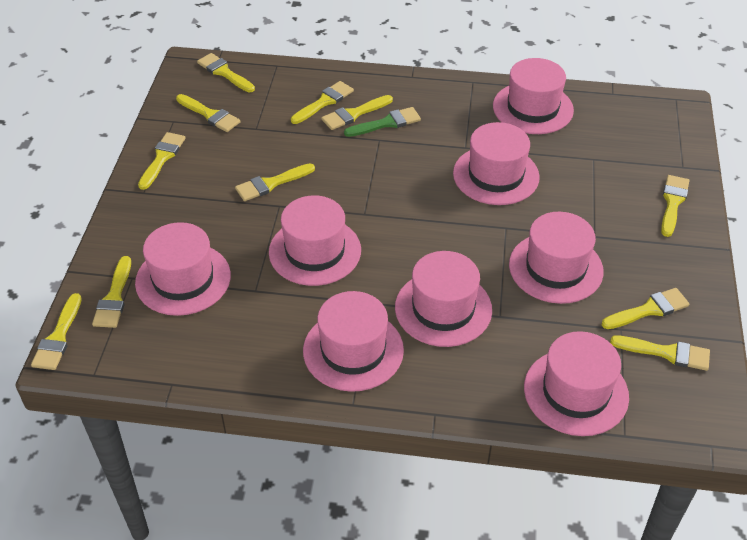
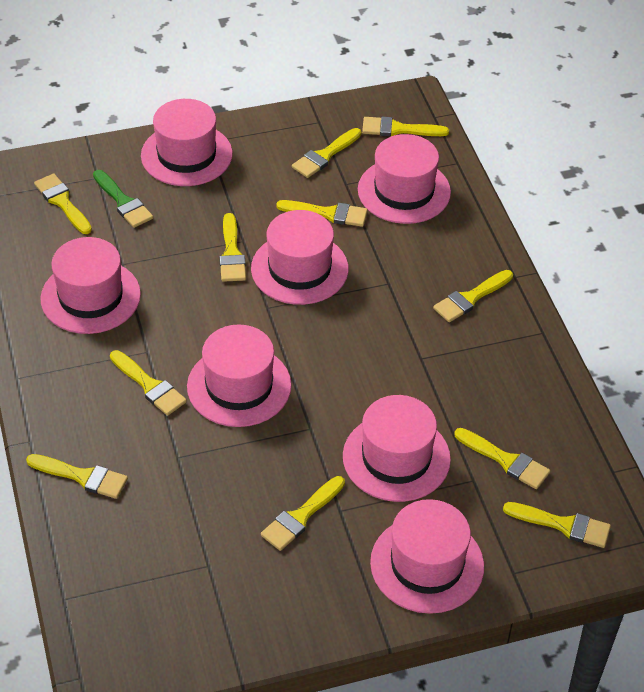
pink hat: [135,222,231,316] [269,195,361,286] [303,291,404,392] [395,251,492,347] [453,122,539,205] [493,58,574,134] [509,212,604,304] [524,331,629,436] = 8 -> [40,237,141,334] [141,99,233,186] [187,324,291,427] [251,210,349,305] [343,395,451,502] [358,134,451,224] [370,499,484,614] = 7

